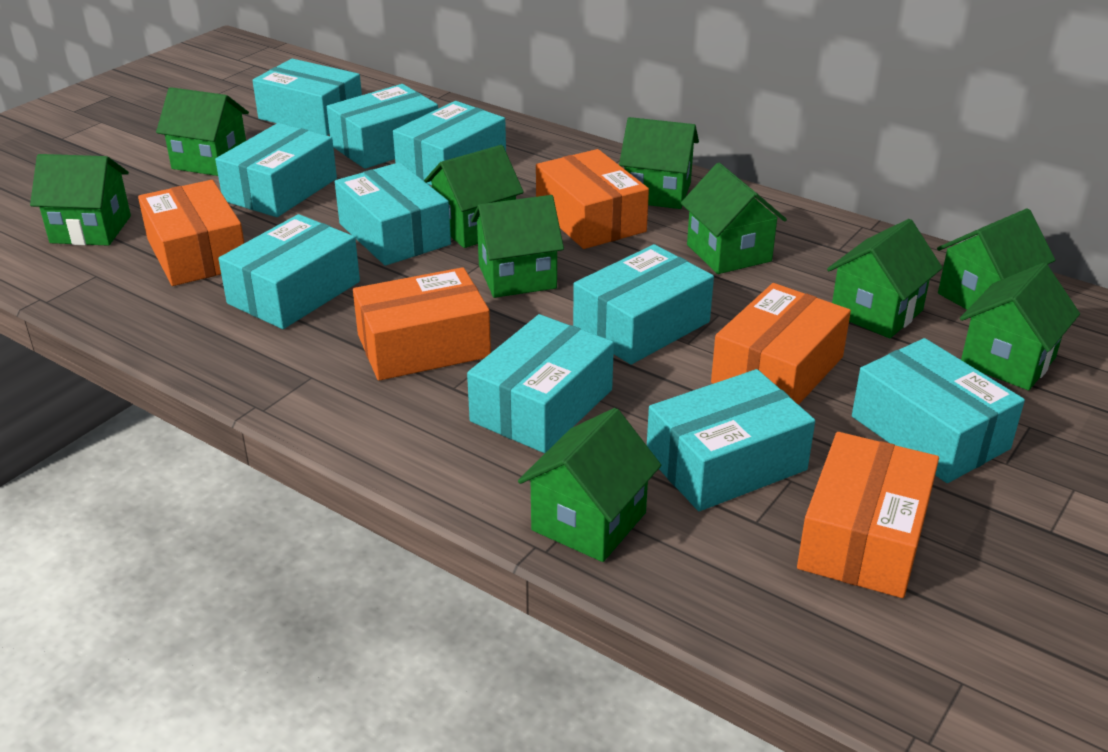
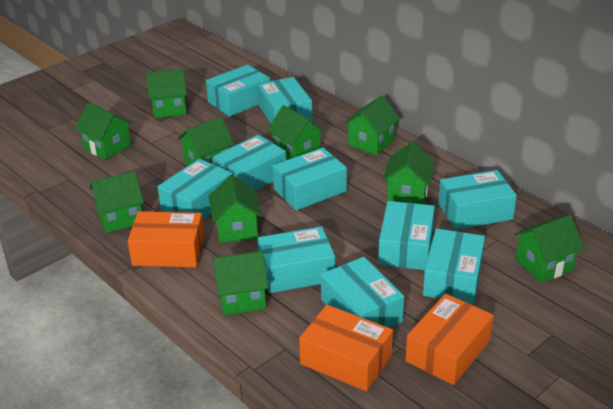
orange box: [138,180,244,286] [353,267,491,381] [536,149,649,249] [711,283,851,405] [797,432,939,598] = 5 -> [128,211,204,267] [299,305,393,391] [405,294,493,385] = 3

